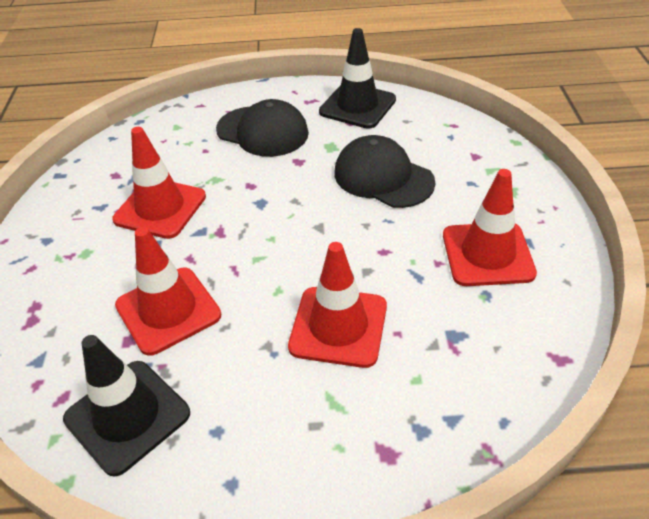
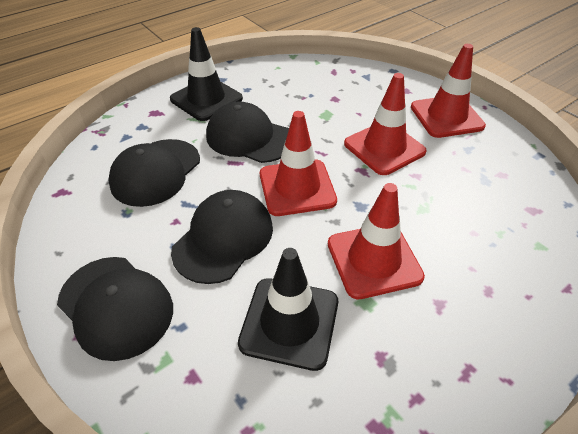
black cap: [216,99,309,157] [334,135,435,208] = 2 -> [57,257,173,361] [108,139,200,207] [171,190,273,284] [206,101,289,163] = 4

